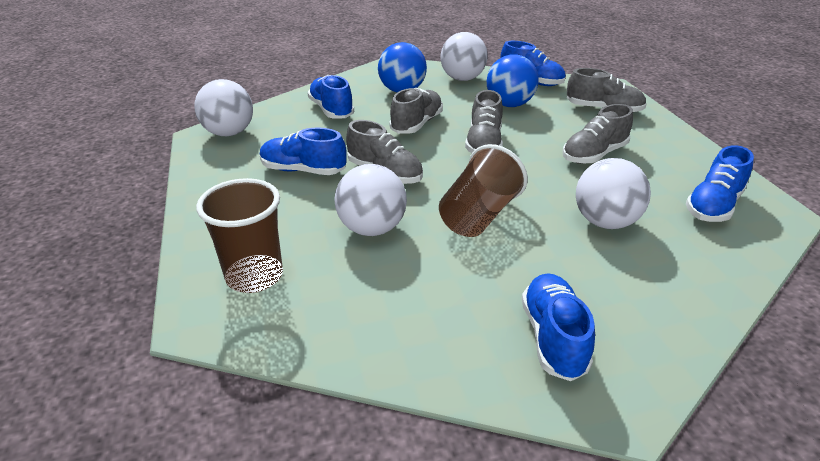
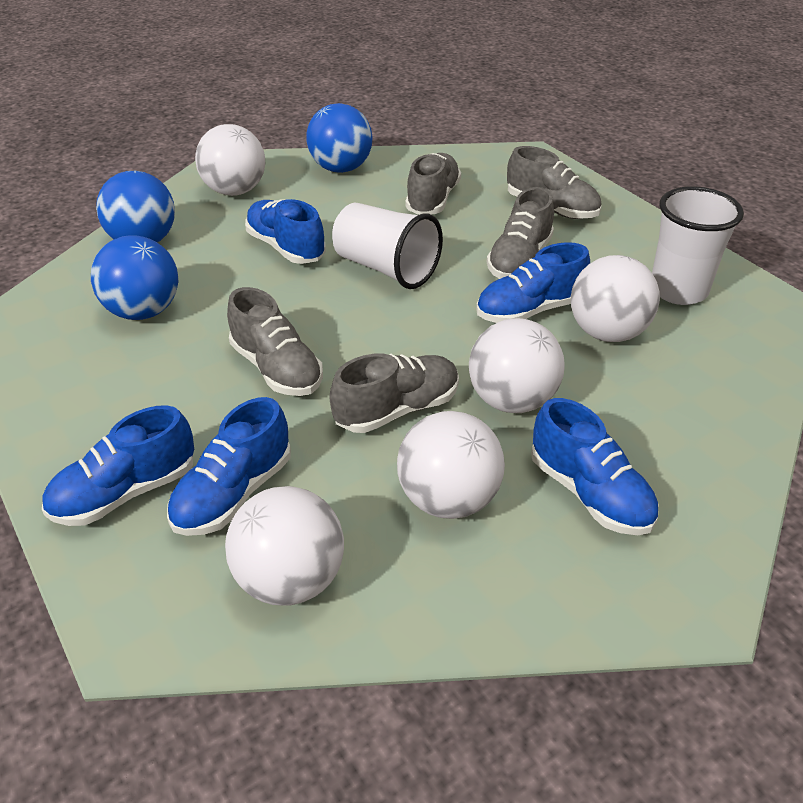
blue ball: [378,42,427,92] [487,54,538,107] = 2 -> [91,235,179,320] [96,171,175,242] [306,103,372,173] = 3
brown cup: [196,178,283,293] [439,144,528,237] = 2 -> none = 0
white ball: [194,79,253,136] [334,164,407,236] [441,32,488,81] [576,158,651,229] = 4 -> [195,124,265,196] [225,486,344,606] [397,411,505,519] [469,318,564,413] [571,255,660,342] = 5
white cup: none = 0 -> [332,203,443,289] [652,186,744,305] = 2

